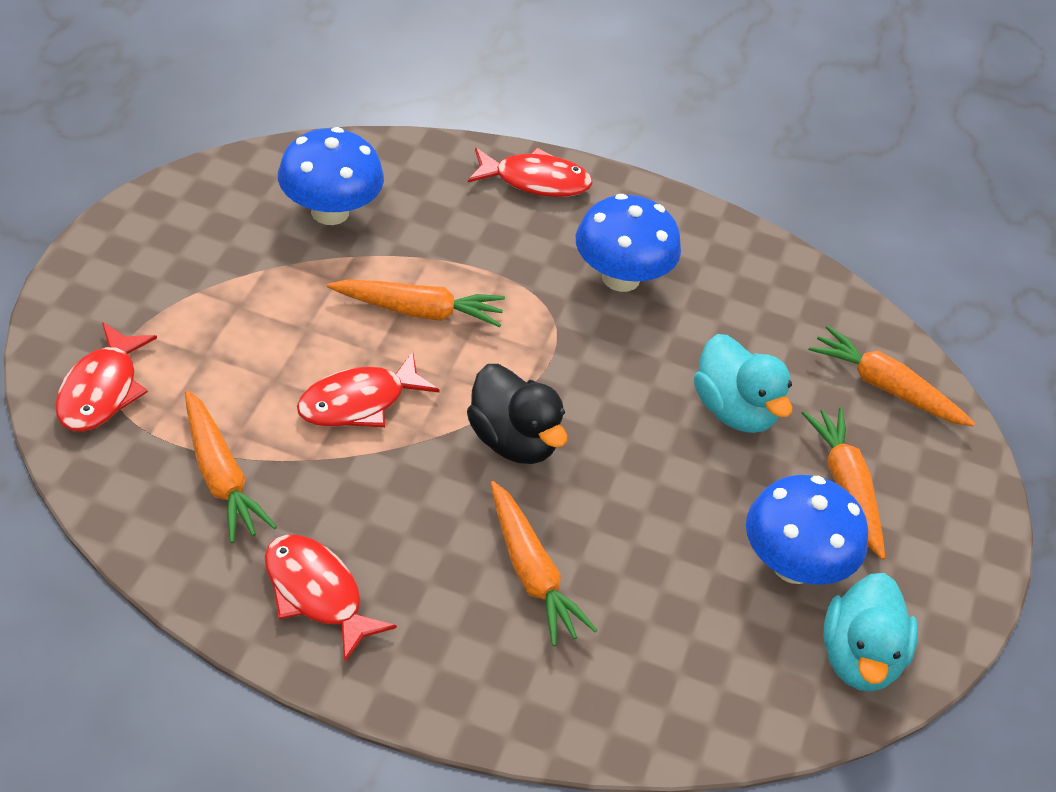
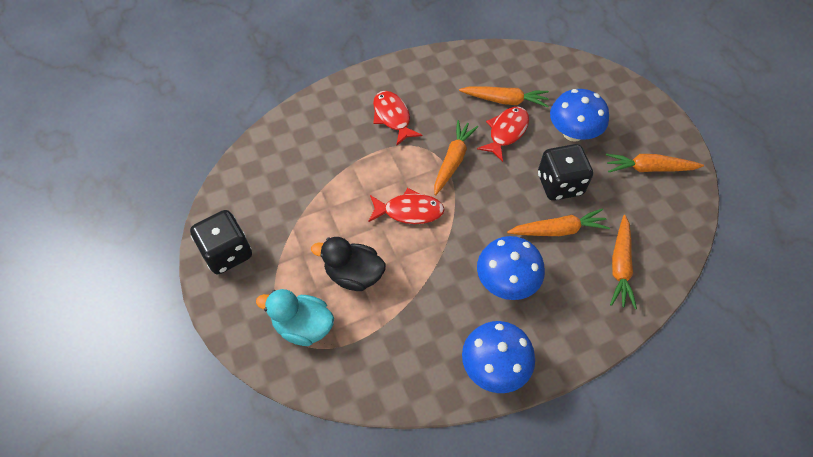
black dice: none = 0 -> [190,210,252,274] [538,144,593,201] = 2
red fish: [55,322,157,432] [265,534,397,663] [297,352,440,427] [468,148,593,197] = 4 -> [368,188,445,224] [373,91,422,146] [477,106,529,162] = 3
turquoise duck: [694,334,793,433] [823,573,918,692] = 2 -> [256,289,334,346] = 1

